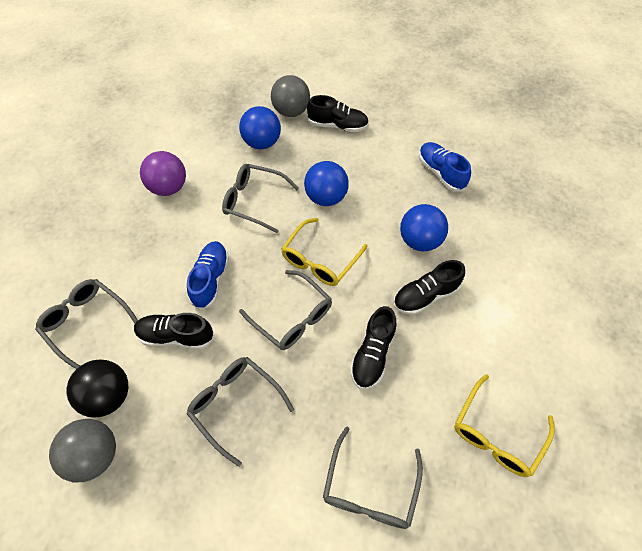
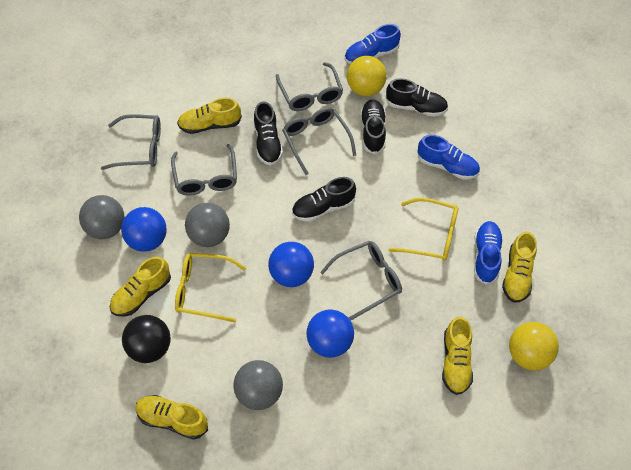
blue shoe: [187,241,229,310] [419,142,471,192] = 2 -> [345,24,401,64] [417,135,480,179] [474,221,503,285] = 3
grey ball: [49,419,116,482] [271,75,310,117] = 2 -> [79,195,125,239] [185,203,230,247] [233,360,283,410] = 3
purple ball: [140,151,186,196] = 1 -> none = 0
yellow ball: none = 0 -> [347,56,387,96] [509,322,559,370] = 2
yellow shoe: none = 0 -> [110,257,171,317] [135,395,208,440] [177,98,242,134] [442,316,473,395] [502,232,537,303] = 5

